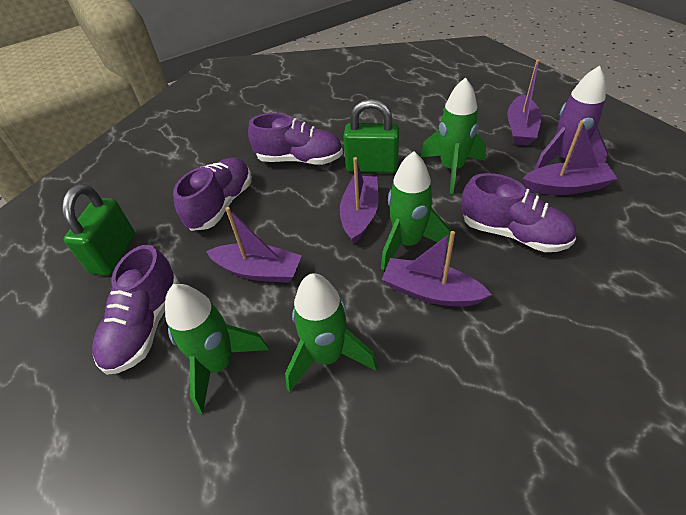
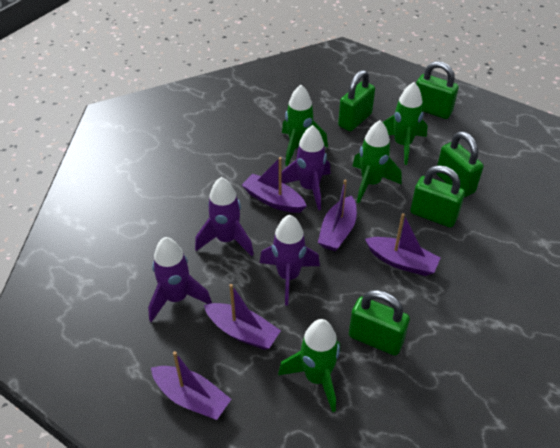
green padlock: [62,184,135,275] [343,99,399,173] = 2 -> [338,70,375,131] [349,290,410,356] [410,165,465,228] [416,61,459,119] [436,131,484,197] = 5
purple rocket: [534,66,608,170] = 1 -> [148,237,212,322] [195,177,254,256] [260,215,320,306] [281,125,331,210] = 4
purple shoe: [92,245,179,375] [173,157,252,231] [248,113,343,165] [461,173,576,252] = 4 -> none = 0

